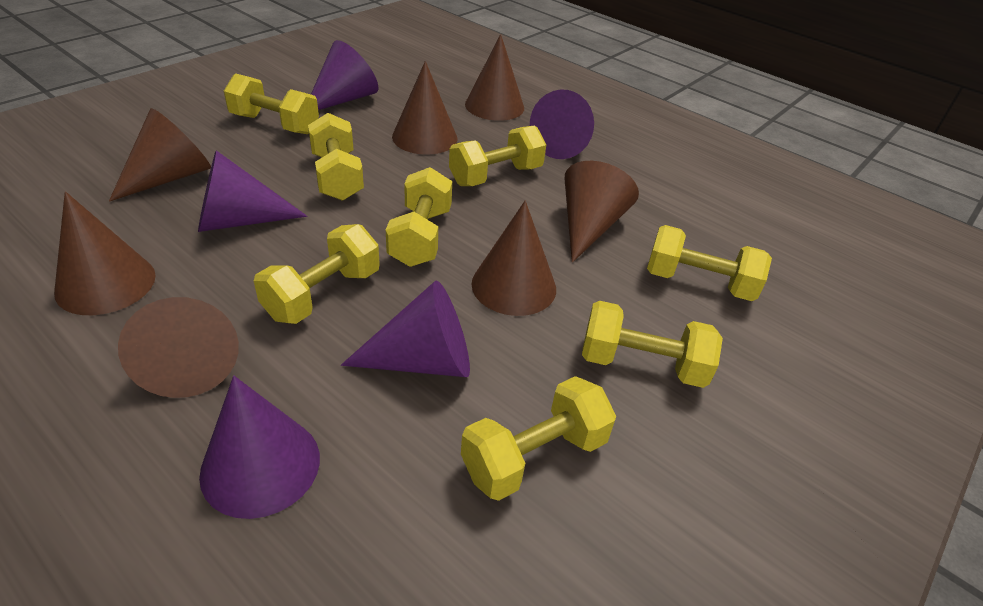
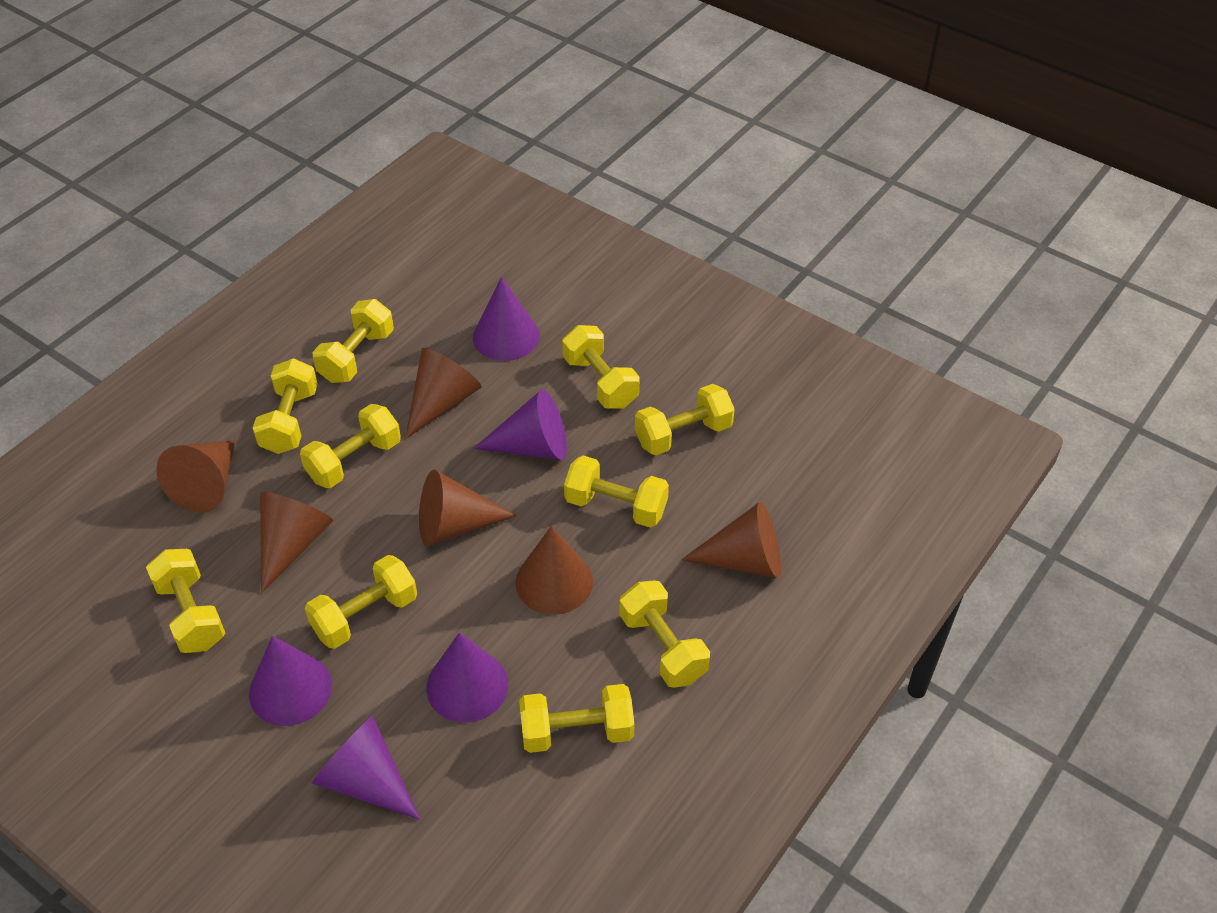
brown cone: [54,191,156,315] [109,108,211,202] [118,297,239,398] [392,61,457,155] [465,34,524,121] [471,201,556,316] [565,161,639,263] = 7 -> [156,440,235,513] [260,492,333,593] [405,348,482,439] [419,470,517,546] [515,526,593,615] [681,502,781,578] = 6
yellow dumbbell: [224,73,319,134] [254,224,380,324] [308,113,364,201] [386,167,452,267] [449,125,546,186] [461,376,616,501] [582,301,723,388] [647,225,772,301] = 8 -> [146,549,225,653] [253,358,318,454] [300,404,401,488] [305,555,417,649] [312,299,394,383] [519,684,634,753] [562,325,640,409] [564,456,669,528] [620,580,710,688] [635,384,735,455] = 10

